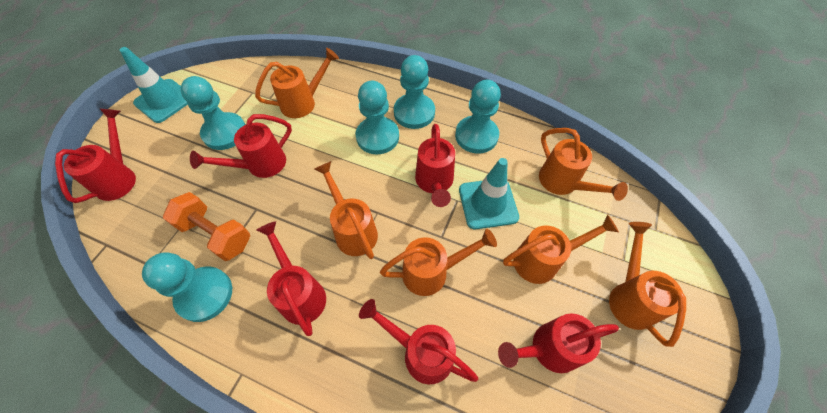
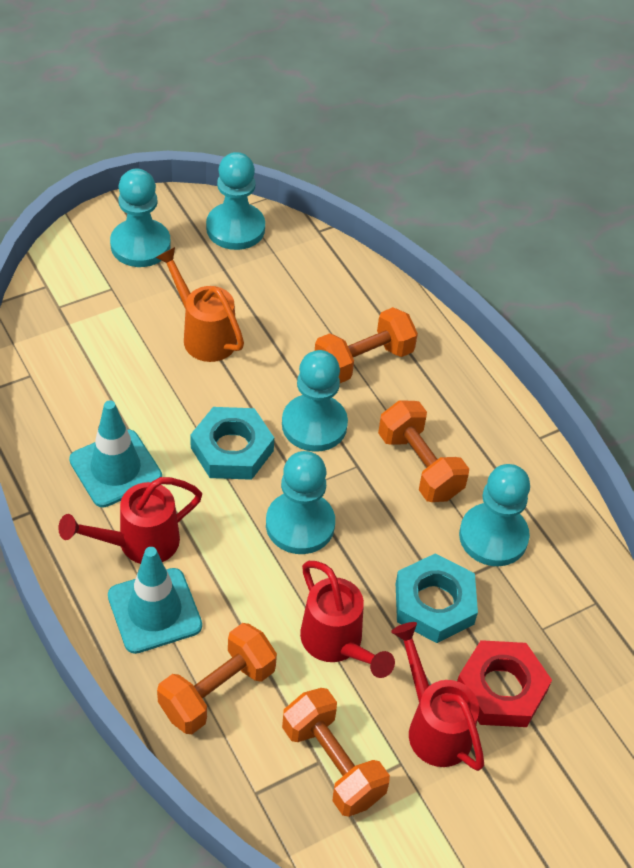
orange dumbbell: [163,192,250,261] = 1 -> [157,623,277,734] [282,688,390,817] [315,307,418,383] [378,401,469,502] = 4
orange watering can: [255,48,339,118] [315,161,378,259] [380,229,497,296] [503,215,619,284] [539,128,628,201] [609,222,686,347] = 6 -> [155,247,244,362] = 1
red nut: none = 0 -> [457,640,552,727] = 1
red watering can: [55,109,136,203] [190,114,292,178] [257,221,326,336] [359,299,478,384] [415,124,455,207] [498,314,619,373] = 6 -> [58,477,202,564] [300,561,395,678] [391,622,484,771] = 3
turquoise nut: none = 0 -> [190,407,274,480] [396,553,478,643] = 2

